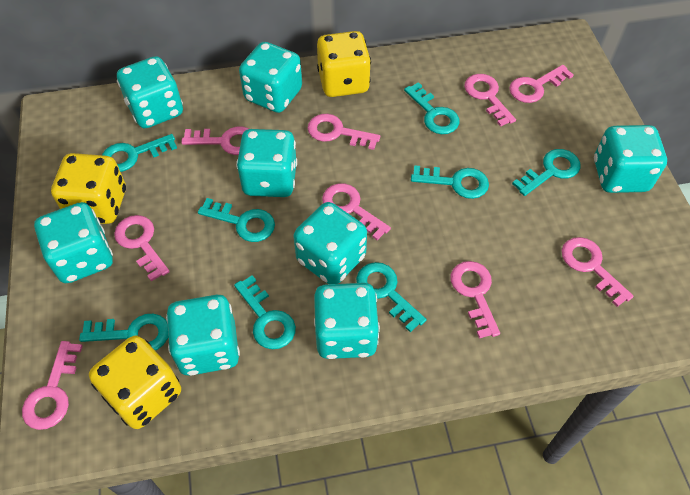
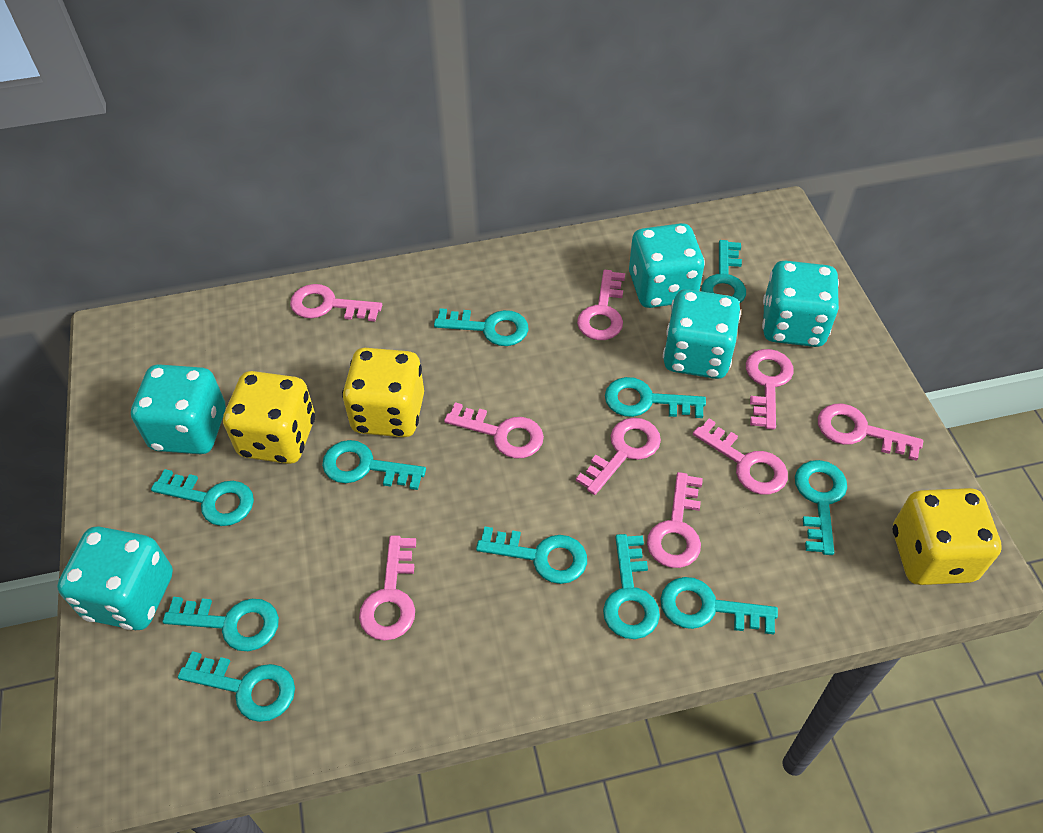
turquoise dice: [34,202,113,283] [117,56,183,128] [166,295,240,376] [236,129,297,197] [239,42,302,113] [293,202,367,284] [314,283,380,359] [594,125,667,193] = 8 -> [57,526,173,630] [131,364,225,454] [629,223,705,308] [663,289,741,379] [762,261,839,347] = 5
turquoise key: [79,314,168,351] [102,134,177,172] [198,198,275,242] [234,275,296,349] [356,262,427,332] [404,82,460,134] [411,165,489,199] [512,149,580,196] = 8 -> [151,469,254,526] [163,597,279,651] [178,651,295,722] [322,440,426,490] [434,308,529,346] [476,527,587,584] [603,534,660,639] [605,377,706,418] [660,577,778,634] [702,240,746,304] [795,460,847,555] = 11

